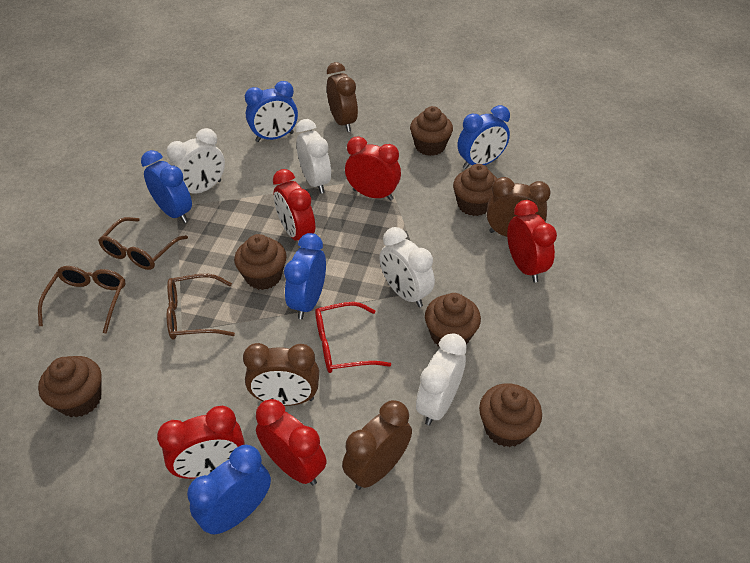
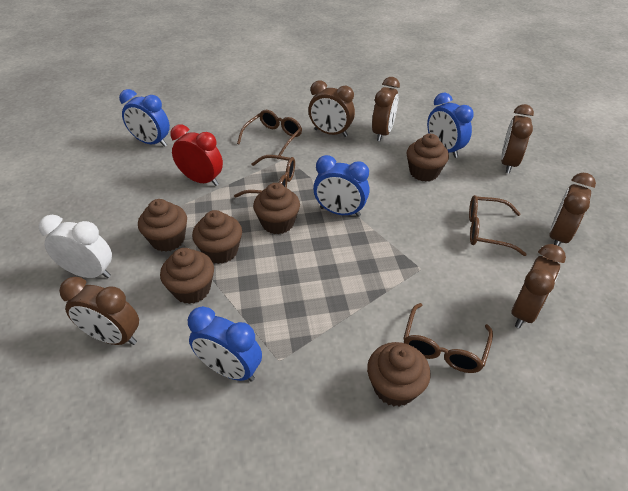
blue clock: [141,150,192,223] [187,445,271,535] [245,81,298,142] [284,233,326,319] [458,105,510,169] = 5 -> [119,89,170,147] [188,306,262,381] [313,155,370,217] [427,93,473,158] = 4
brown clock: [243,343,319,406] [327,62,358,132] [342,400,412,490] [487,177,551,237] = 4 -> [59,277,139,345] [308,80,355,137] [372,77,400,141] [501,104,534,173] [511,244,566,329] [549,173,596,246] = 6
brown glasses: [38,266,126,333] [98,217,188,270] [167,274,235,340] = 3 -> [234,155,295,198] [237,110,302,156] [403,303,493,373] [469,195,527,256] = 4
red clock: [157,406,245,479] [256,399,327,485] [273,169,315,241] [345,136,401,201] [507,200,557,283] = 5 -> [170,124,223,186] = 1
red glasses: [315,302,391,373] = 1 -> none = 0
white clock: [167,128,225,193] [296,119,331,194] [379,227,435,307] [416,333,467,426] = 4 -> [38,215,112,278] = 1

